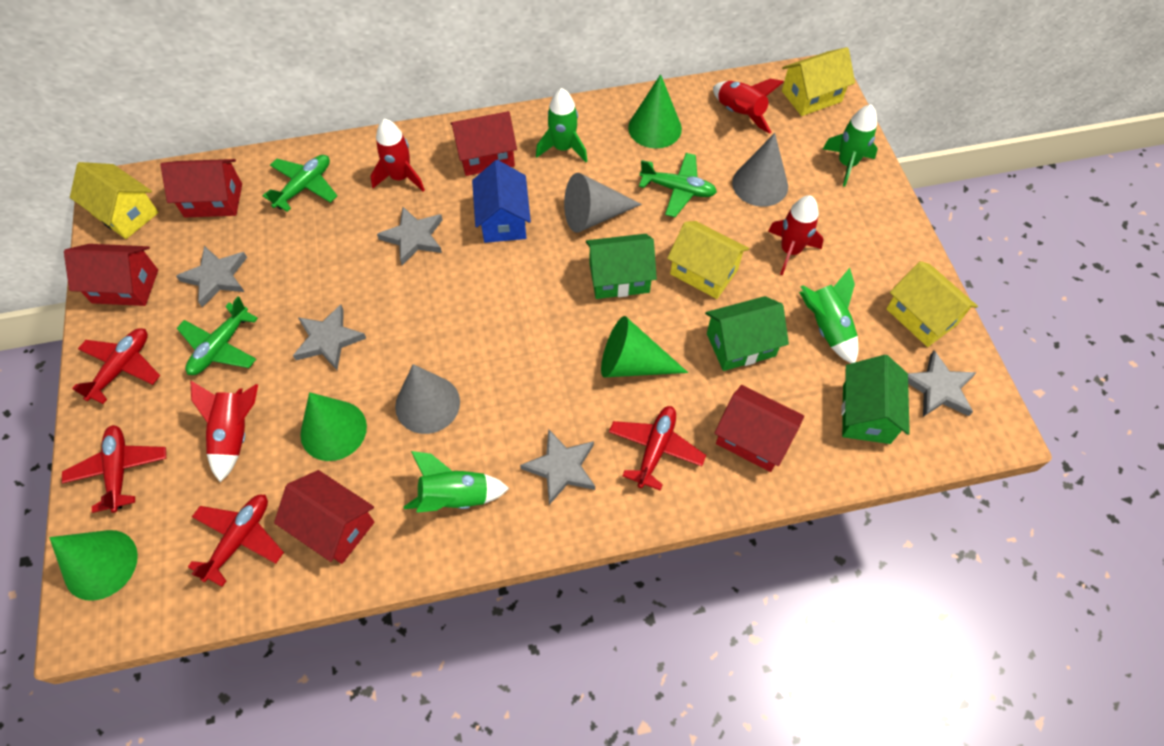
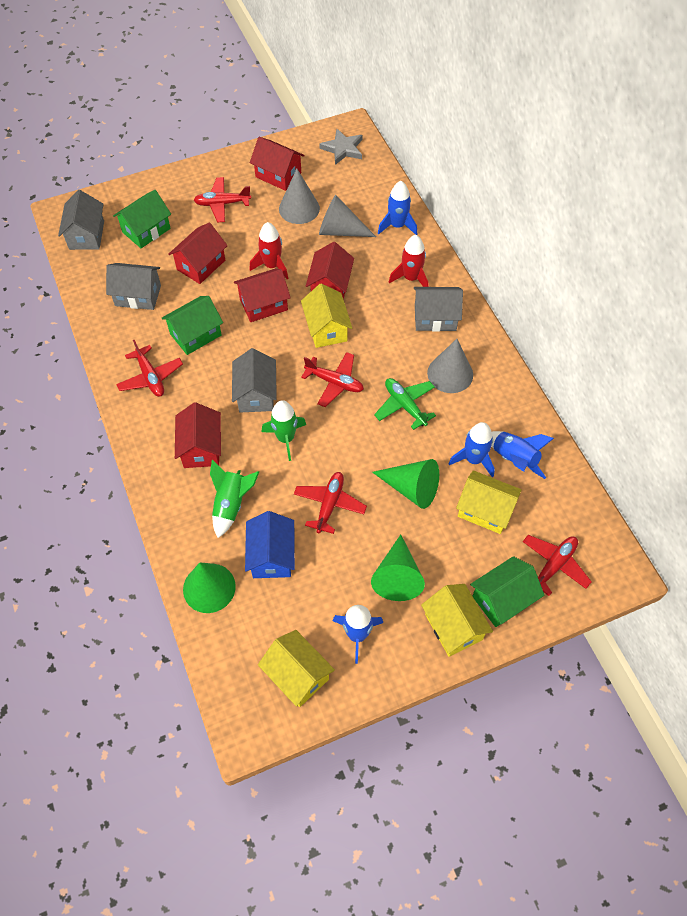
blue rocket: none = 0 -> [333,605,383,664] [378,181,417,235] [448,422,495,478] [491,431,554,479] = 4
green cone: [49,530,138,601] [300,392,367,461] [601,316,688,377] [628,74,682,148] = 4 -> [183,563,236,613] [371,535,425,601] [372,459,439,509] = 3
green plane: [177,296,258,375] [263,155,337,212] [639,153,717,217] = 3 -> [374,378,436,430] = 1
green rocket: [404,451,509,513] [536,88,587,162] [799,268,858,363] [823,105,878,187] = 4 -> [210,460,259,538] [262,400,306,461] = 2
grey house: none = 0 -> [58,190,104,250] [106,263,161,310] [232,348,277,412] [414,287,463,332] = 4
grey star: [176,246,247,307] [293,305,366,370] [377,207,443,265] [520,429,595,505] [908,350,977,417] = 5 -> [319,129,363,165] = 1
red plane: [62,425,166,513] [72,328,160,404] [188,495,284,587] [609,406,706,491] = 4 -> [116,340,183,397] [194,177,251,222] [294,472,367,534] [301,352,364,407] [523,535,592,596] = 5
red rocket: [191,381,258,482] [370,119,425,192] [713,79,783,134] [768,195,824,275] = 4 -> [249,222,288,279] [389,235,429,287] = 2

